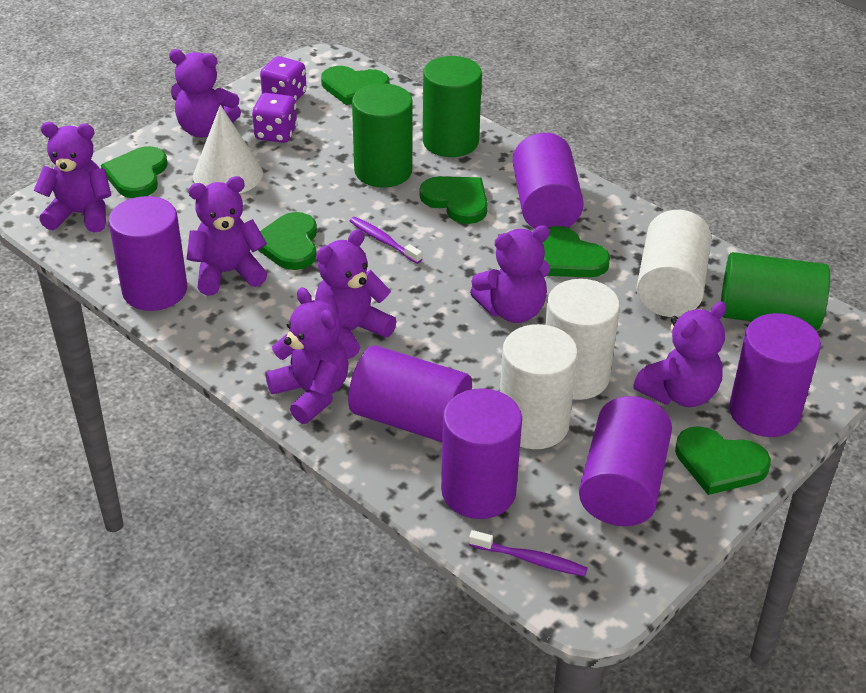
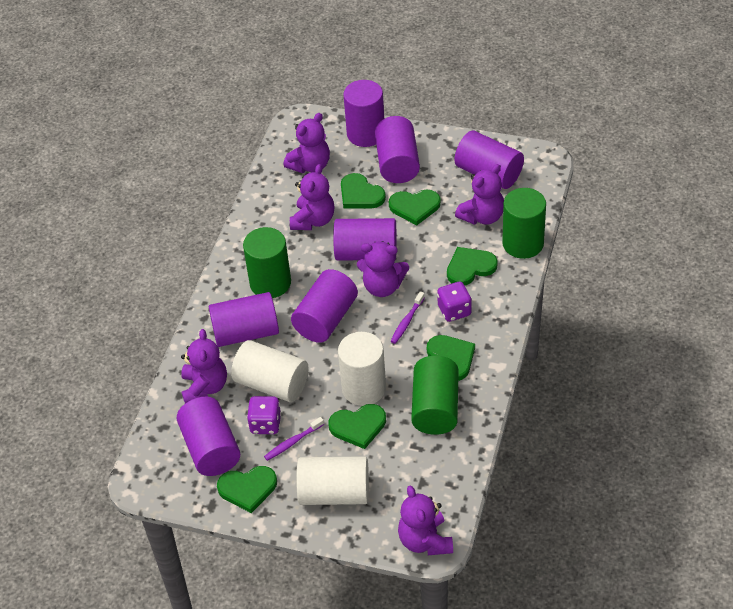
purple cylinder: [109,196,187,311] [348,345,472,442] [441,388,522,519] [513,133,584,229] [579,396,672,526] [729,313,821,437] = 6 -> [176,397,240,476] [209,292,279,347] [291,269,358,343] [333,218,397,260] [343,80,384,147] [375,116,420,183] [455,131,524,189] = 7
purple teddy bear: [34,122,111,232] [169,49,241,137] [187,176,267,295] [265,287,349,424] [315,229,396,359] [470,225,550,323] [633,302,727,407] = 7 -> [181,329,227,403] [283,113,330,173] [290,164,335,230] [357,241,409,297] [398,486,453,555] [455,164,504,225] = 6
white cone: [193,105,263,194] = 1 -> none = 0

